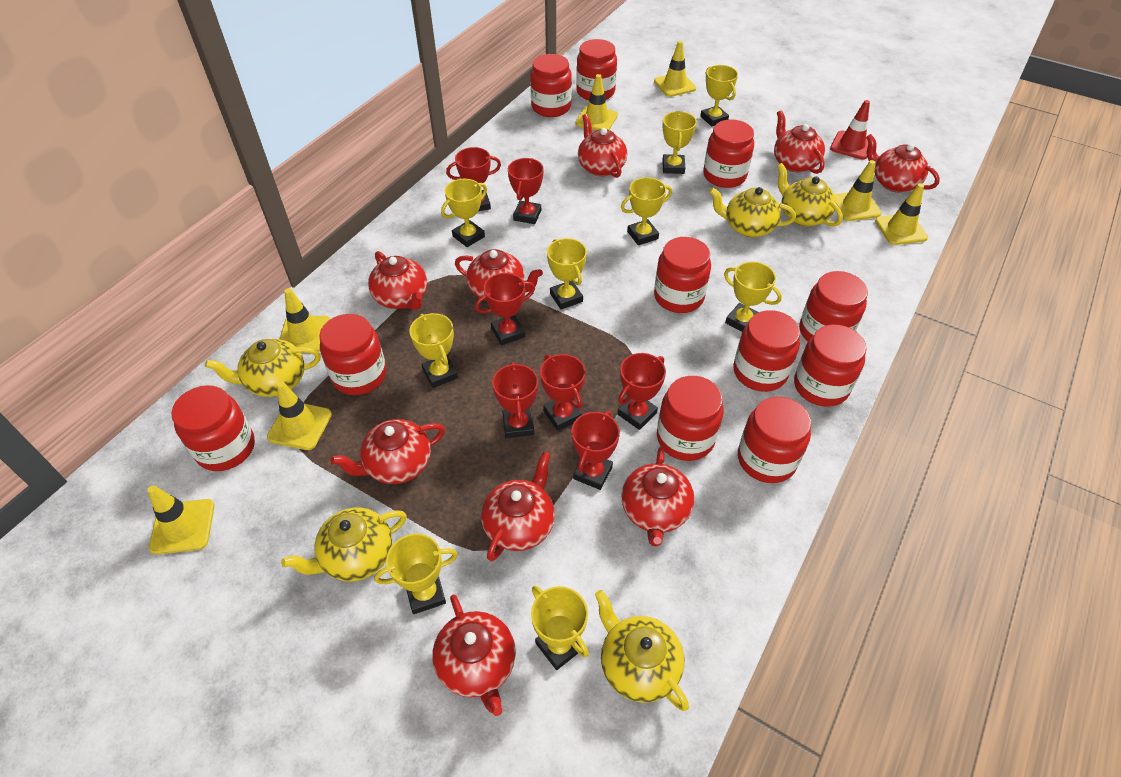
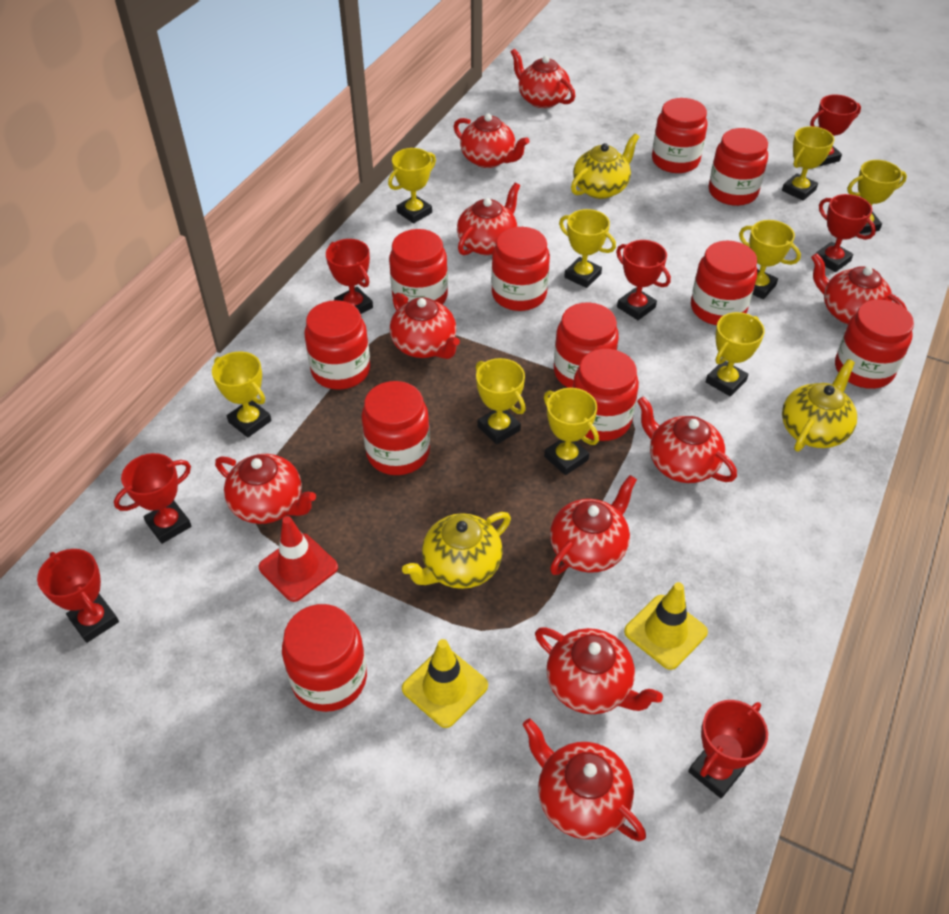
red teapot: [330,419,445,484] [368,251,427,310] [432,594,516,716] [455,249,543,301] [481,452,555,562] [578,114,627,178] [621,447,695,546] [774,110,825,174] [866,134,940,192] = 9 -> [215,454,316,524] [390,293,460,359] [454,113,529,168] [457,183,520,255] [511,49,575,108] [522,718,646,842] [535,628,663,714] [550,475,637,575] [637,396,737,483] [811,253,907,324] = 10
yellow teapot: [205,339,320,397] [281,508,407,581] [595,590,689,711] [709,187,796,237] [777,163,843,226] = 5 -> [402,512,511,589] [571,134,639,199] [782,359,857,452] = 3
yellow traffic cone: [147,485,215,555] [267,381,332,450] [280,288,330,352] [575,74,618,130] [654,41,696,97] [835,160,882,221] [875,183,928,245] = 7 -> [402,639,488,728] [624,582,708,670] = 2

